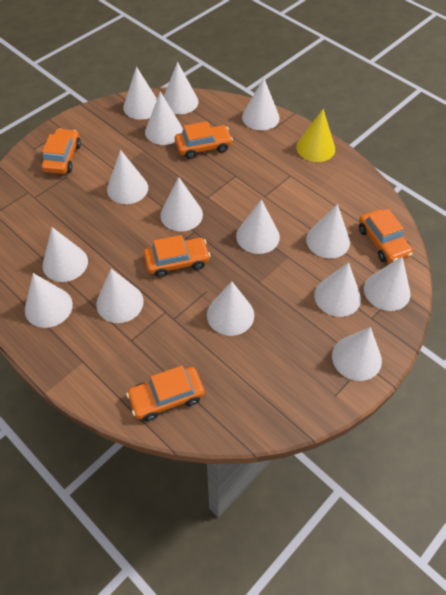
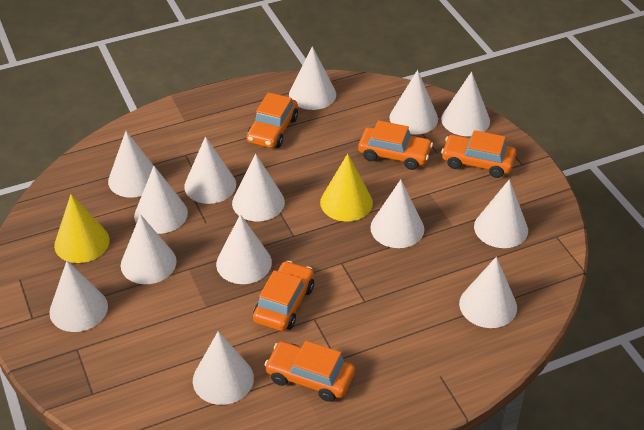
white cone: [25,273,73,328] [42,227,88,282] [96,269,144,323] [107,150,148,204] [123,67,157,120] [145,92,183,145] [160,177,203,231] [164,62,199,114] [207,281,254,336] [236,199,280,254] [242,78,279,130] [306,204,350,258] [314,262,361,317] [332,327,382,381] [364,256,410,311] = 15 -> [49,261,108,332] [108,131,154,198] [121,214,177,284] [134,166,188,234] [184,136,236,204] [193,331,254,405] [216,214,272,284] [232,154,285,221] [289,46,336,110] [370,180,424,248] [389,70,438,135] [441,72,490,136] [459,257,517,328] [474,179,528,248] = 14
yellow cone: [296,109,335,162] = 1 -> [54,194,110,263] [320,154,373,222] = 2

